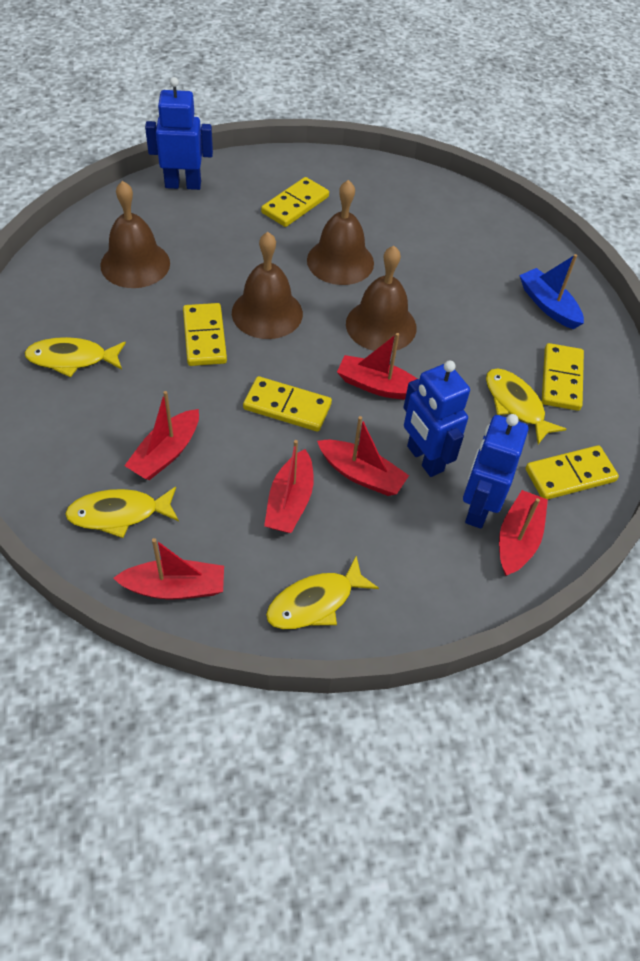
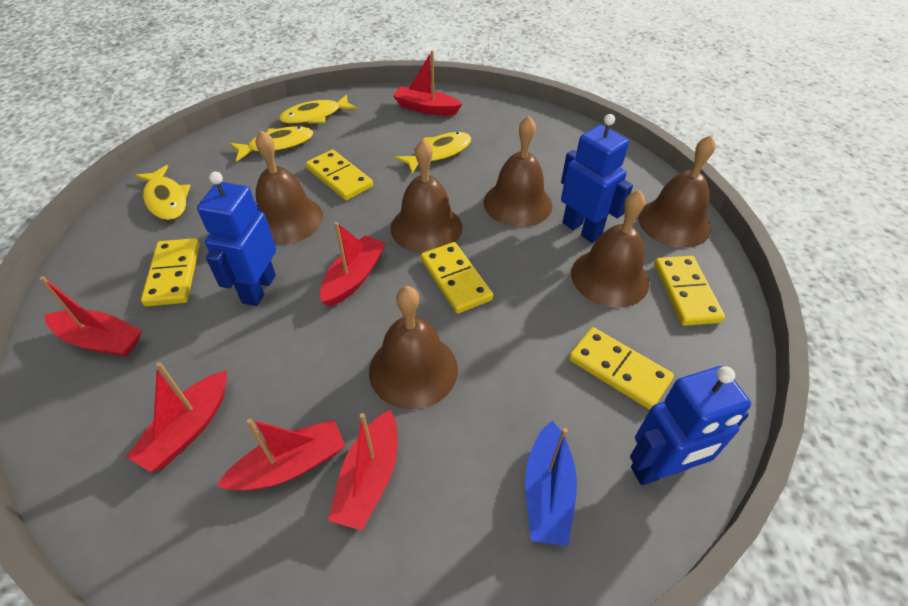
brown bell: [100,181,170,288] [232,232,303,339] [307,180,374,285] [346,246,417,351] = 4 -> [255,131,323,244] [369,286,458,409] [391,139,462,253] [484,116,552,227] [571,190,650,308] [638,135,715,248] = 6

